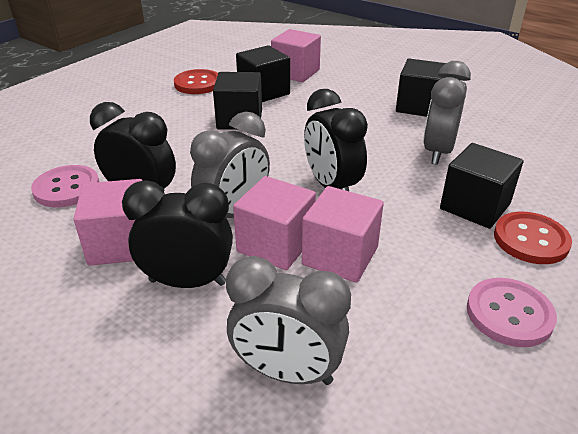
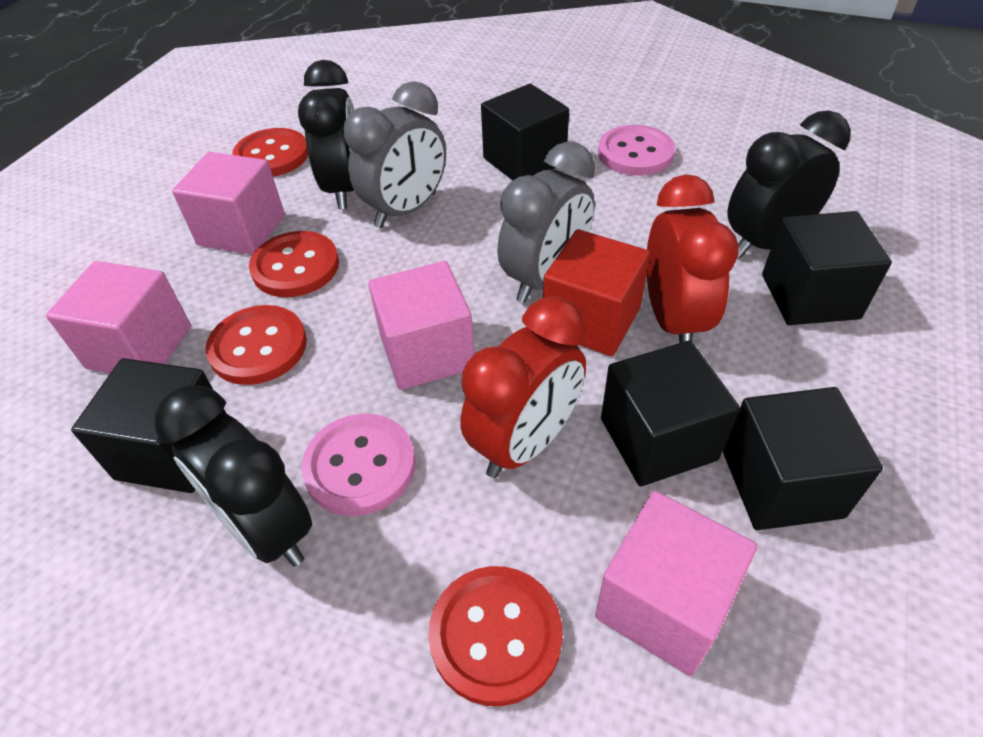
black cube: [213,72,262,130] [236,45,290,102] [396,59,446,117] [440,143,524,229] = 4 -> [71,358,227,493] [481,84,569,180] [601,340,740,486] [723,387,883,530] [762,211,892,325] = 5
grey clock: [190,112,270,218] [226,256,351,385] [423,61,471,165] = 3 -> [344,81,446,228] [497,142,595,303] = 2
red button: [174,69,218,94] [494,212,572,264] = 2 -> [205,305,307,385] [232,128,308,177] [249,231,339,297] [428,566,563,706] = 4
red clock: none = 0 -> [460,296,586,478] [647,174,739,343] = 2
red cube: none = 0 -> [543,229,650,356] = 1

